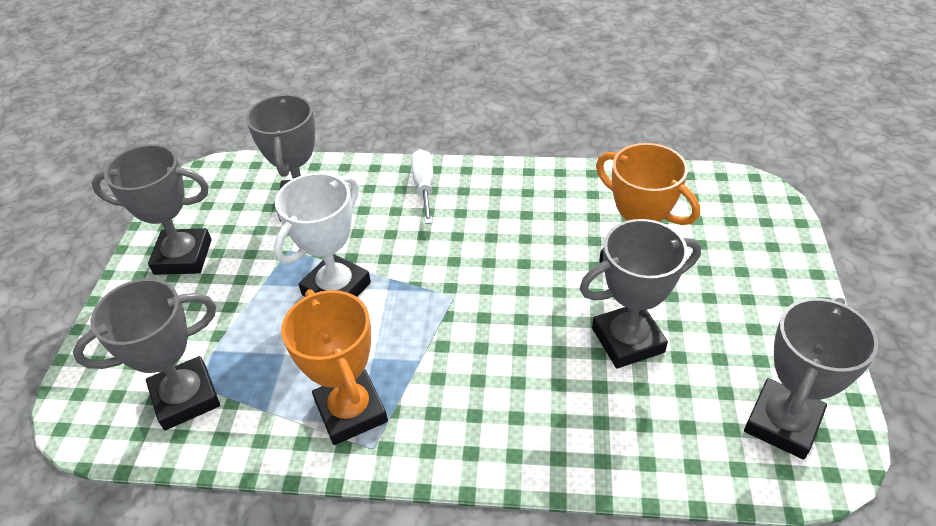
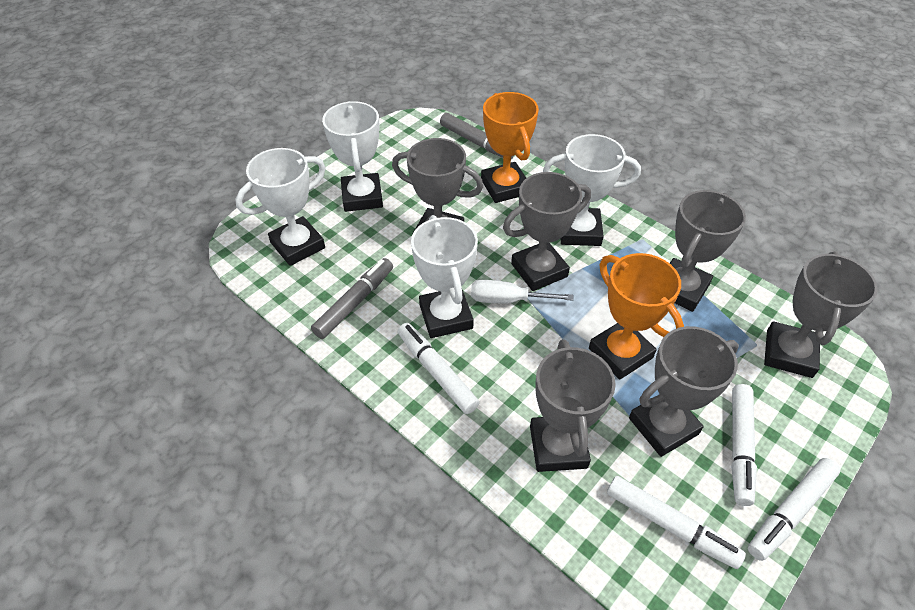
grey marker: none = 0 -> [311,258,393,339] [440,113,514,159] = 2
grey trophy: [72,278,220,430] [91,144,212,275] [246,94,315,221] [580,219,701,368] [744,298,878,460] = 5 -> [392,138,483,235] [503,172,591,291] [530,339,616,472] [629,326,739,457] [670,190,746,312] [764,251,878,378] = 6
white marker: none = 0 -> [398,323,479,414] [607,476,746,569] [731,384,757,506] [748,458,840,561] = 4
white trophy: [274,173,371,297] = 1 -> [235,148,326,266] [322,101,383,212] [411,215,478,338] [543,134,641,246] = 4

